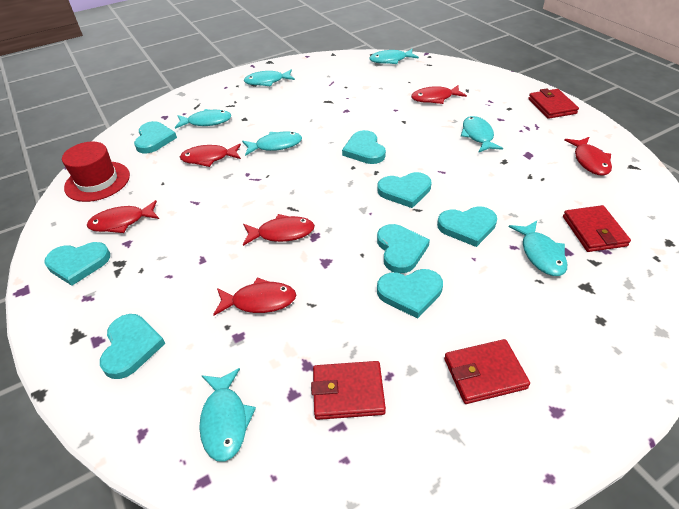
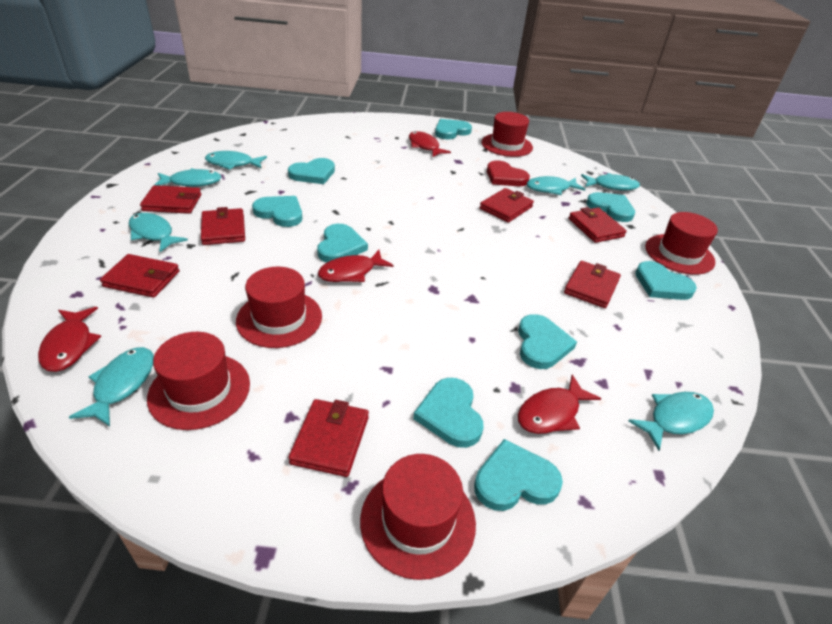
red fish: [87,200,159,233] [180,144,241,167] [213,277,296,316] [243,214,315,246] [411,85,467,104] [564,137,612,176] = 6 -> [38,307,101,372] [318,250,394,282] [409,131,451,157] [518,374,601,434] = 4
red hat: [62,142,130,202] = 1 -> [147,332,250,430] [236,267,322,348] [360,454,476,580] [481,112,533,157] [645,212,718,275] = 5
red heart: none = 0 -> [487,160,530,186] = 1
red wallet: [311,361,386,420] [444,339,530,404] [528,88,579,119] [563,205,631,252] = 4 -> [100,254,180,298] [140,185,201,214] [201,207,245,245] [288,399,369,477] [480,188,534,222] [564,261,621,308] [569,207,627,243] = 7
turquoise heart: [44,242,110,286] [100,314,166,379] [134,121,177,154] [342,130,386,164] [377,224,430,273] [377,269,443,319] [378,172,432,208] [437,207,497,247] = 8 -> [252,196,302,227] [288,158,335,184] [317,224,368,262] [413,378,484,448] [435,119,472,140] [474,439,563,511] [518,314,577,369] [586,192,635,222] [635,261,697,300] = 9

